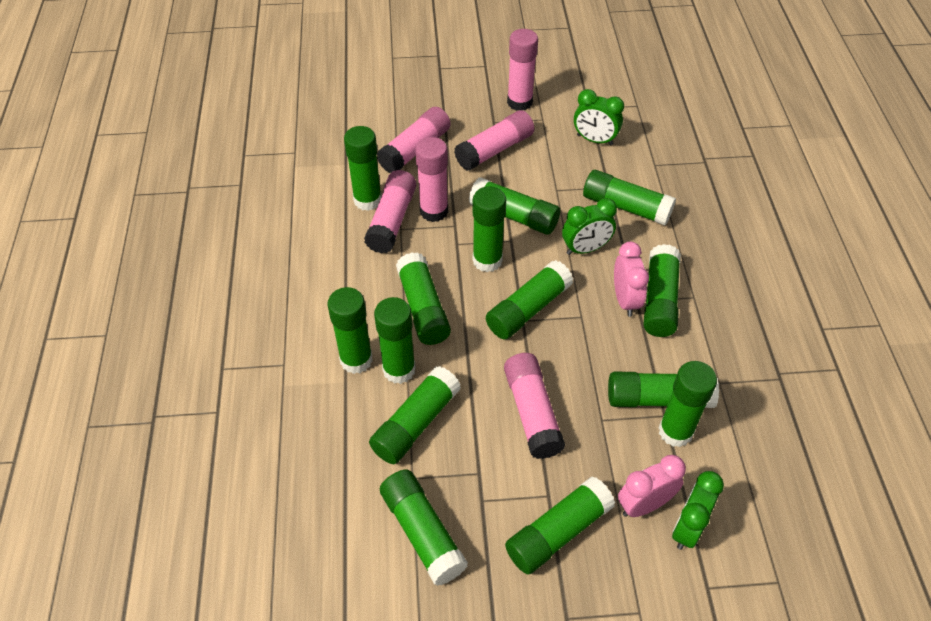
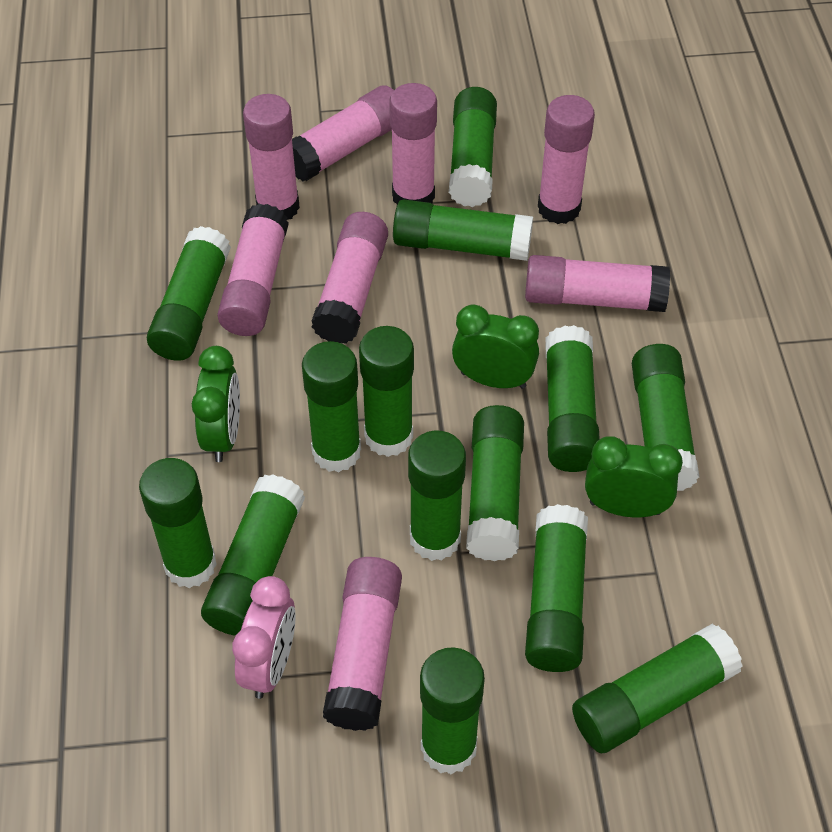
pink clock: [614,242,649,317] [618,455,686,517] = 2 -> [232,576,296,699] = 1
pink glue stick: [364,170,417,254] [377,107,451,173] [415,137,448,222] [454,110,534,171] [504,353,566,459] [507,29,538,111] = 6 -> [217,204,289,336] [243,94,300,220] [292,85,394,181] [311,212,388,344] [323,557,402,731] [389,83,437,204] [525,255,670,312] [538,95,595,224] = 8

